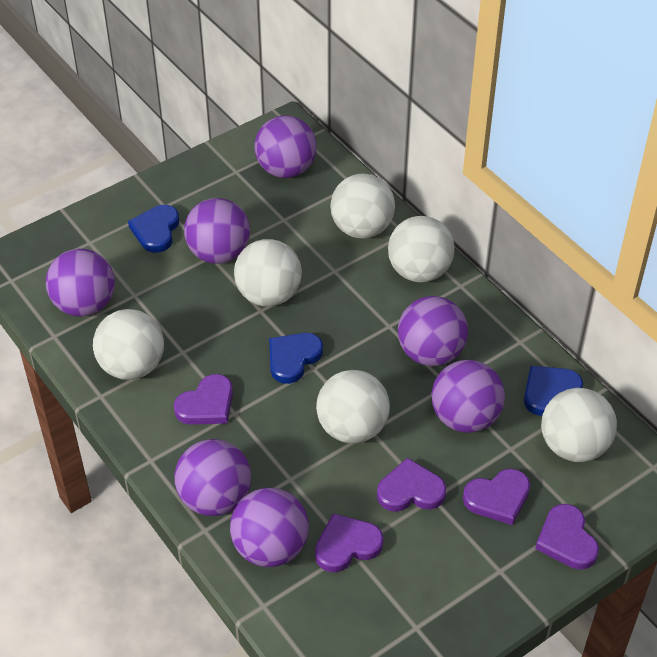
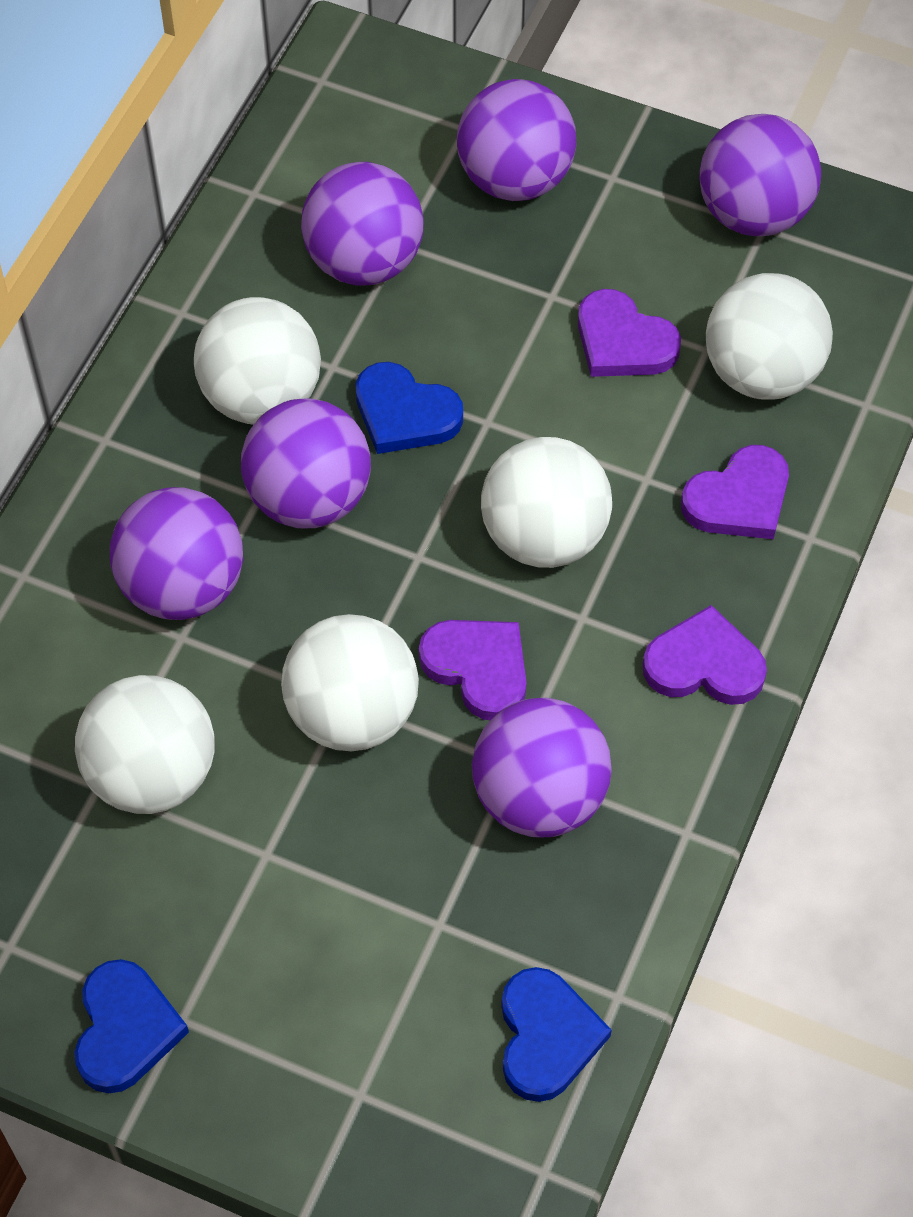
purple ball: [46,249,115,317] [175,439,251,516] [184,198,250,264] [230,488,309,567] [254,116,317,178] [398,296,468,366] [432,360,505,433] = 7 -> [110,487,243,620] [241,398,371,528] [301,162,424,286] [457,79,576,201] [472,698,612,837] [699,114,821,237] = 6
purple heart: [174,374,233,425] [315,513,384,572] [377,458,446,512] [463,469,530,525] [535,504,599,569] = 5 -> [419,620,526,720] [578,289,681,377] [643,605,767,705] [681,445,789,539] = 4
white ball: [93,309,164,380] [234,239,302,306] [316,370,390,443] [330,174,395,238] [388,216,455,282] [541,388,617,462] = 6 -> [75,675,215,814] [194,297,321,425] [281,614,419,751] [481,437,612,568] [706,273,833,400] = 5

